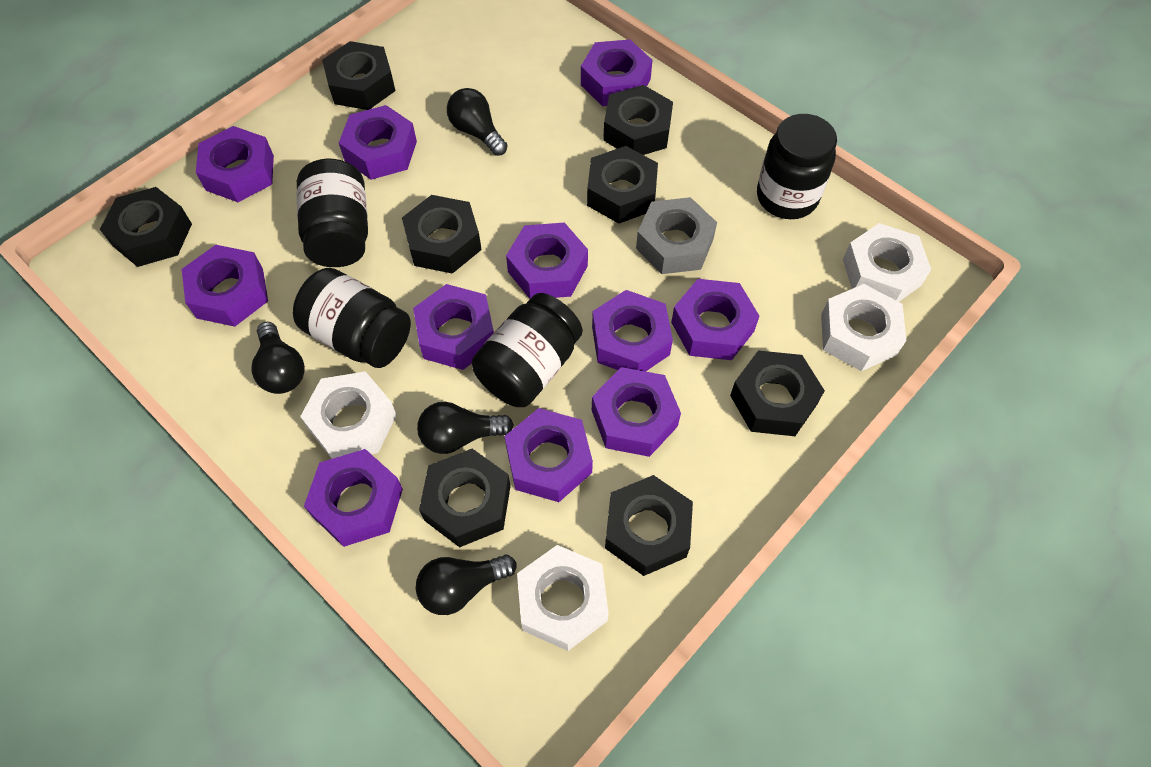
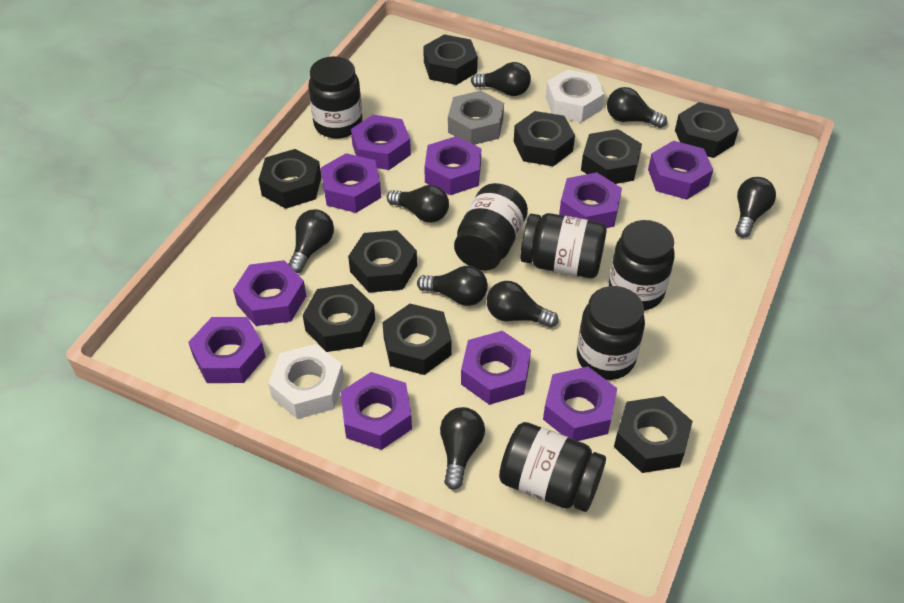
black jar: [293,268,411,368] [297,159,368,267] [472,293,582,407] [757,114,837,219] = 4 -> [308,56,362,138] [454,183,528,270] [499,422,606,512] [520,213,607,278] [577,286,645,380] [609,220,675,310] = 6
black light bulb: [251,322,305,394] [416,555,516,615] [417,402,514,454] [447,88,507,156] = 4 -> [288,209,334,273] [387,185,449,223] [417,266,488,306] [440,407,485,490] [471,62,531,96] [487,281,558,328] [607,87,667,128] [735,177,776,238] = 8
black nut: [100,187,192,267] [322,41,395,110] [402,195,482,274] [419,449,510,547] [587,146,658,224] [603,85,673,155] [605,475,693,576] [730,350,825,436] = 8 -> [259,149,321,209] [303,284,375,352] [348,230,417,293] [382,304,452,375] [423,34,478,85] [514,111,575,166] [581,129,642,184] [614,396,693,473] [675,102,739,158] = 9
purple nut: [182,245,268,327] [196,126,274,202] [304,449,403,547] [339,105,417,180] [413,284,494,370] [504,408,593,502] [506,222,588,299] [581,39,653,106] [592,290,673,372] [592,367,681,457] [671,279,759,360] = 11 -> [188,317,266,383] [233,260,306,326] [321,153,381,213] [341,372,412,450] [351,115,411,170] [424,136,481,195] [461,331,531,405] [543,366,617,441] [559,172,622,228] [648,141,713,200] = 10
white nut: [300,371,397,459] [517,545,609,651] [821,284,906,371] [843,223,931,302] = 4 -> [268,344,344,419] [546,69,604,123] = 2

